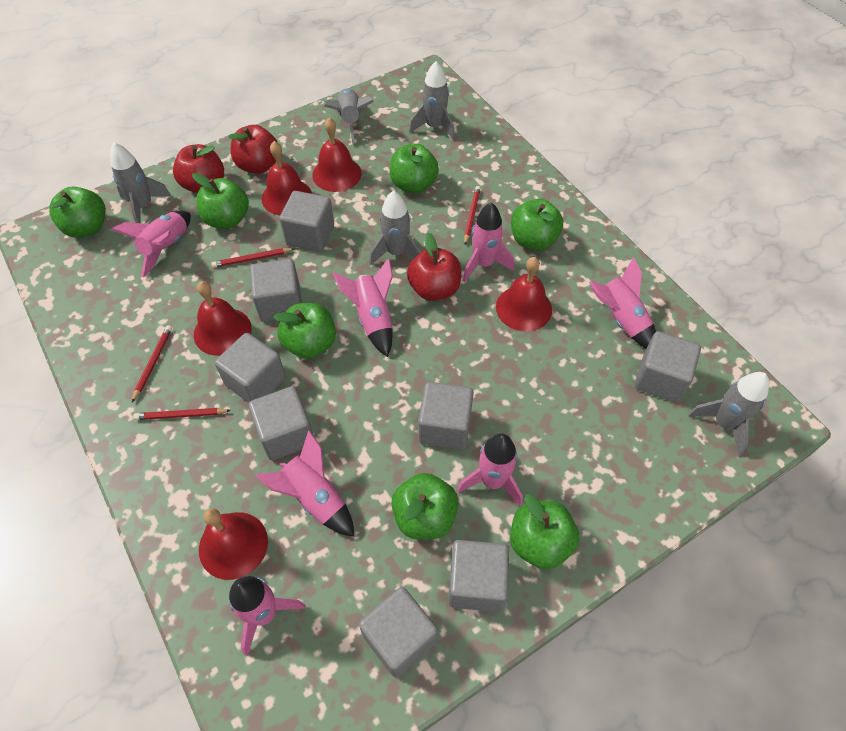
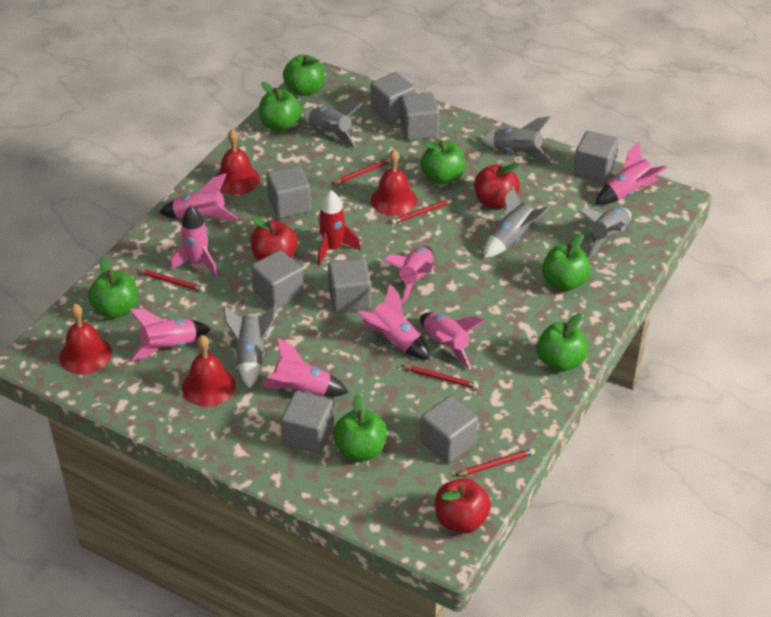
pink rocket: [111,211,191,277] [229,576,306,656] [256,430,354,537] [333,258,393,357] [457,433,523,506] [463,203,514,282] [589,257,656,349] = 7 -> [129,309,211,361] [159,173,238,221] [171,205,218,277] [260,337,349,396] [356,283,431,360] [384,246,434,304] [420,312,485,370] [595,142,668,205] = 8
red bell: [194,281,252,356] [199,508,268,580] [261,141,312,215] [312,118,362,192] [496,257,552,332] = 5 -> [59,304,112,375] [182,335,235,407] [215,129,260,195] [370,149,417,216] = 4
red pencil: [132,325,172,402] [134,408,231,420] [212,248,294,268] [464,186,481,245] = 4 -> [137,269,205,292] [332,158,391,184] [391,199,455,224] [401,365,479,389] [455,448,535,476] = 5
red rocket: none = 0 -> [317,190,361,265] = 1

